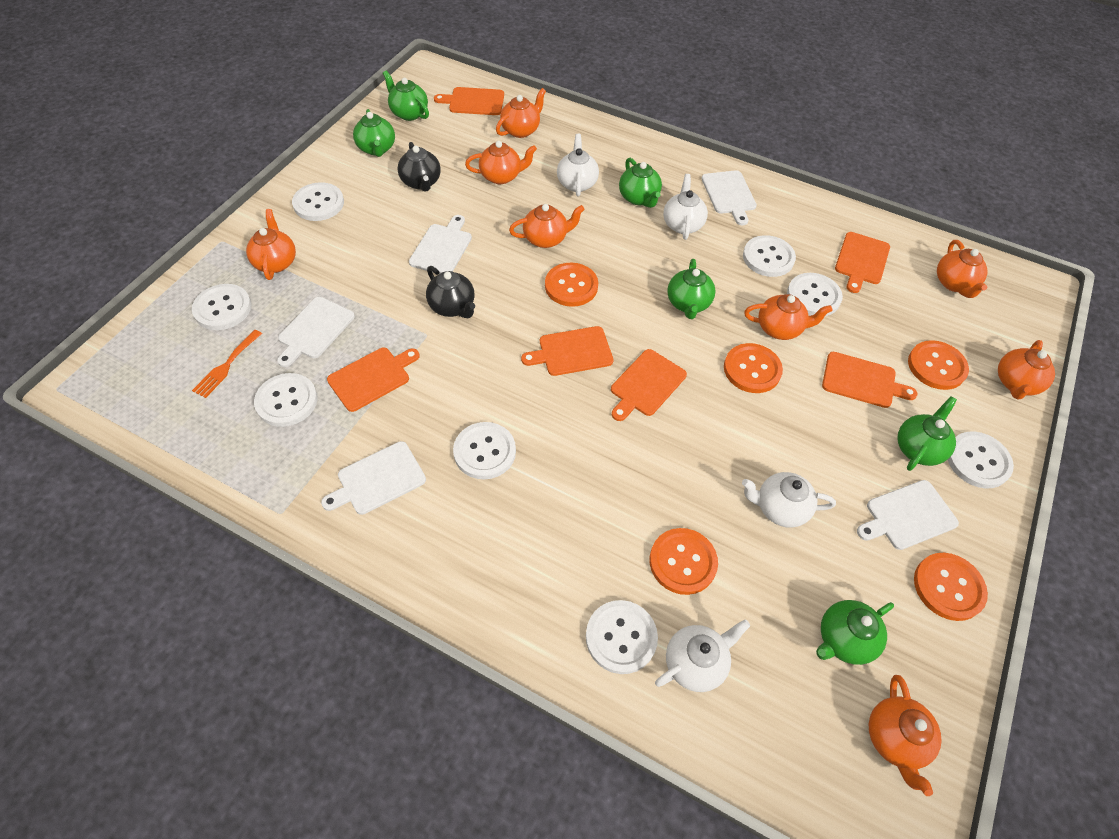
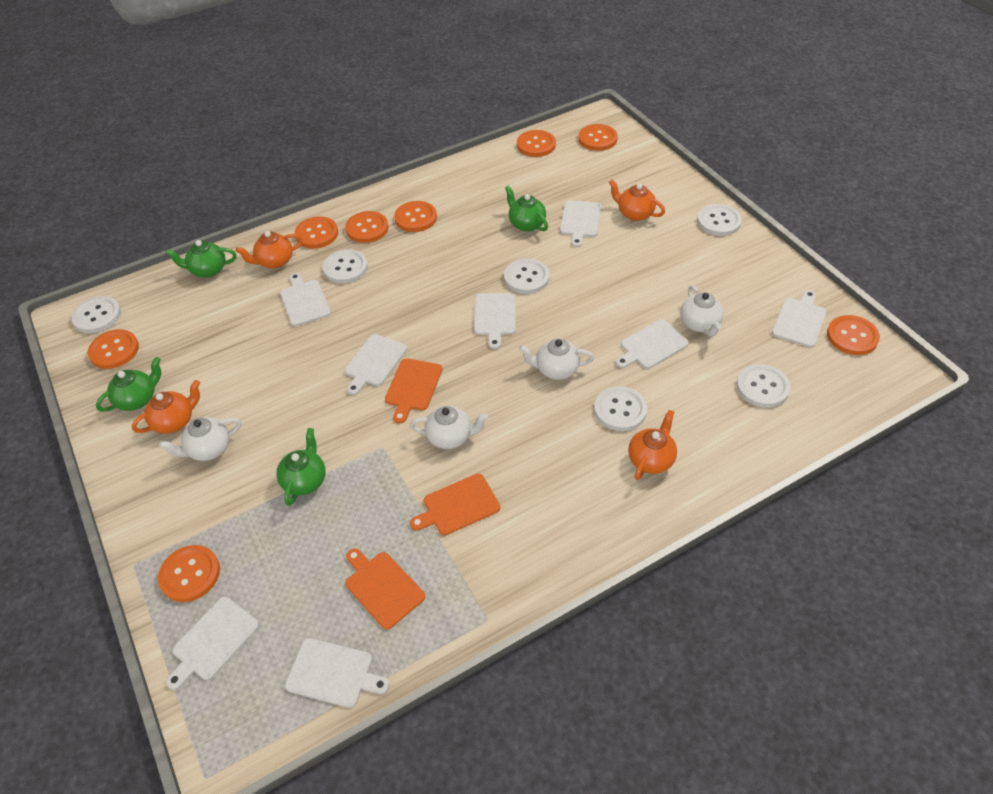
black teapot: [397,142,441,192] [426,266,475,318] = 2 -> none = 0
green teapot: [353,109,395,157] [383,70,429,121] [619,158,662,208] [667,259,716,319] [816,600,894,665] [897,396,957,471] = 6 -> [96,357,161,412] [166,240,237,278] [276,428,326,506] [505,185,548,232] = 4
orange button: [545,263,598,307] [650,528,718,595] [724,343,783,393] [908,340,969,390] [914,553,988,621] = 5 -> [88,329,139,369] [158,545,220,602] [295,217,338,249] [345,211,389,243] [394,201,437,232] [517,130,556,157] [578,124,618,151] [827,315,880,355] = 8
orange cutting board: [327,348,420,412] [434,87,504,115] [521,326,613,376] [611,349,687,421] [822,352,918,408] [835,232,890,293] = 6 -> [345,548,425,630] [385,358,442,424] [410,474,500,535] = 3
orange fork: [192,330,262,398] = 1 -> none = 0
orange teapot: [246,209,296,280] [465,141,537,184] [496,88,546,138] [509,204,585,248] [744,294,833,340] [869,675,942,796] [937,240,987,298] [998,340,1055,399] = 8 -> [132,380,200,434] [236,231,302,268] [609,179,665,221] [628,410,677,480] = 4
white button: [192,284,252,330] [254,373,318,427] [292,182,344,221] [453,422,516,479] [586,600,658,674] [743,235,796,277] [787,273,843,316] [948,432,1014,488] = 8 -> [71,296,121,333] [323,249,368,284] [504,258,550,294] [594,386,647,431] [697,204,742,236] [736,364,790,408] = 6
white cutting board: [277,297,355,367] [321,441,426,515] [409,215,472,274] [701,170,757,225] [857,480,959,550] = 5 -> [166,597,259,690] [280,273,331,326] [285,638,390,708] [344,334,407,395] [474,293,516,349] [560,200,602,247] [615,319,689,369] [772,290,827,347] = 8

